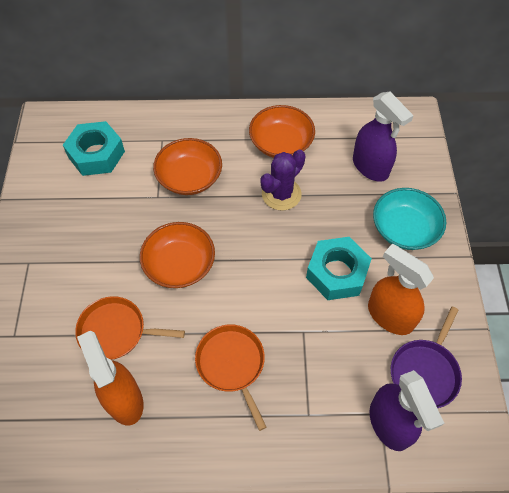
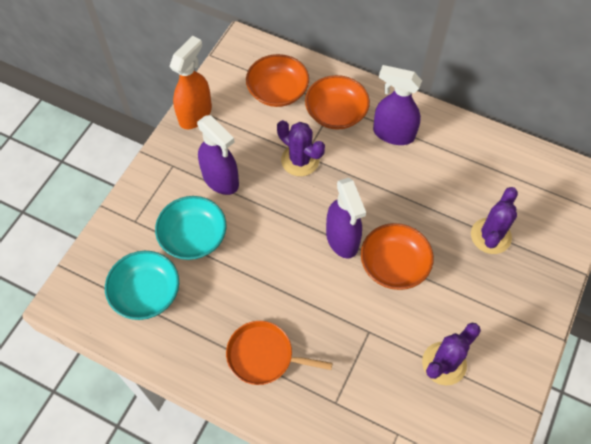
orange pan: [75,296,185,360] [195,324,266,431] = 2 -> [226,321,332,385] = 1
orange spray bottle: [77,331,143,426] [368,244,434,335] = 2 -> [169,36,212,129] = 1
purple cactus: [260,149,306,211] = 1 -> [277,120,325,176] [422,323,481,385] [471,187,518,254] = 3
purple pan: [391,307,462,408] = 1 -> none = 0
purple spray bottle: [353,92,414,182] [370,370,444,451] = 2 -> [197,115,239,195] [326,178,366,259] [373,65,422,145] = 3
turquoise bowl: [373,188,446,250] = 1 -> [105,251,179,320] [155,196,227,260] = 2
turquoise nut: [63,121,125,176] [306,237,372,300] = 2 -> none = 0

